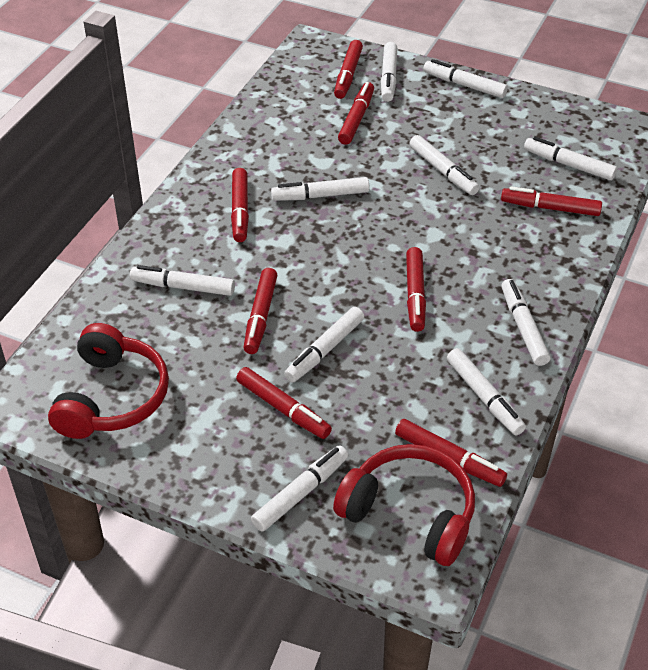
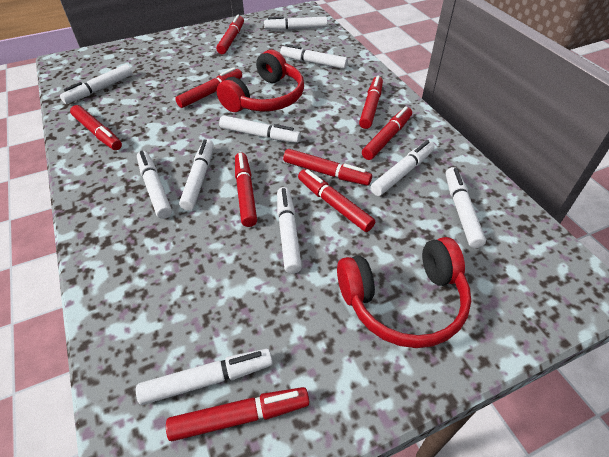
red marker: [231,168,249,242] [236,367,332,439] [243,268,277,354] [334,40,363,99] [338,82,374,145] [395,419,507,487] [406,247,426,332] [501,186,602,216] = 8 -> [70,105,122,150] [166,387,309,441] [175,67,242,108] [216,15,244,54] [235,153,257,227] [283,149,372,186] [298,169,375,232] [359,76,383,129] [362,106,412,160] = 9

